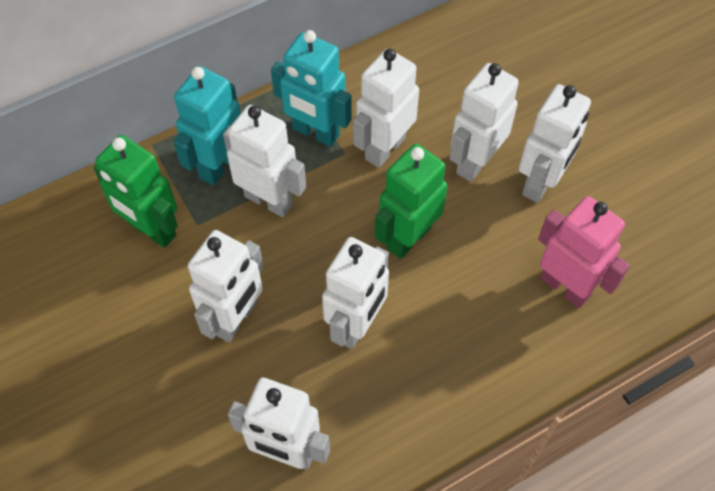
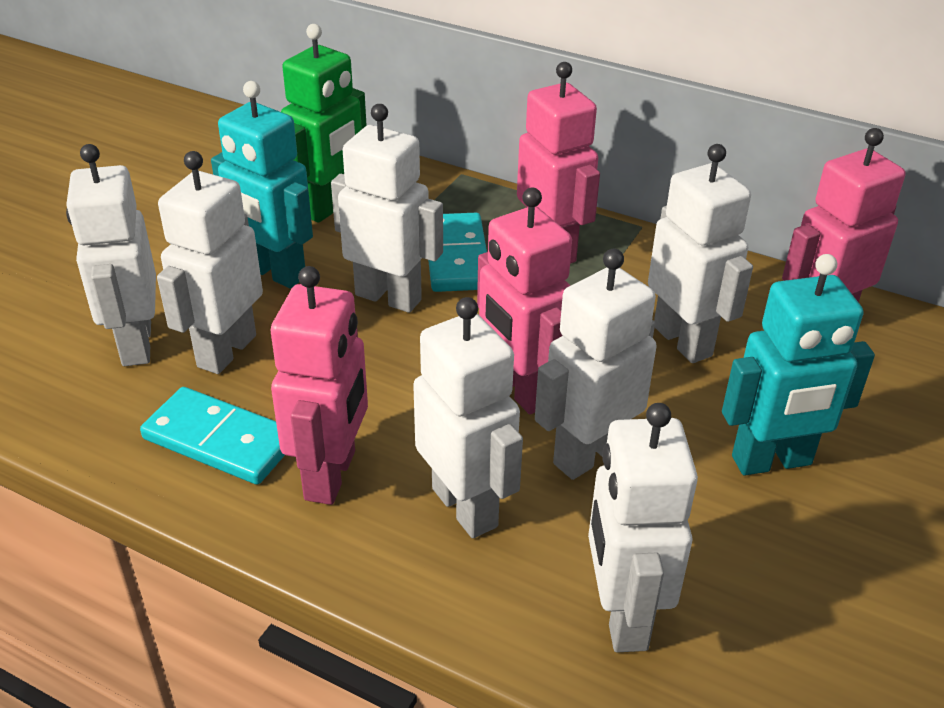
green robot: [94,135,178,248] [375,144,447,259] = 2 -> [281,24,367,223] = 1
pink robot: [538,196,630,308] = 1 -> [271,266,368,505] [477,188,572,414] [517,62,600,264] [782,128,906,302] = 4
turquoise domino: none = 0 -> [140,387,285,485] [428,213,487,292] = 2

